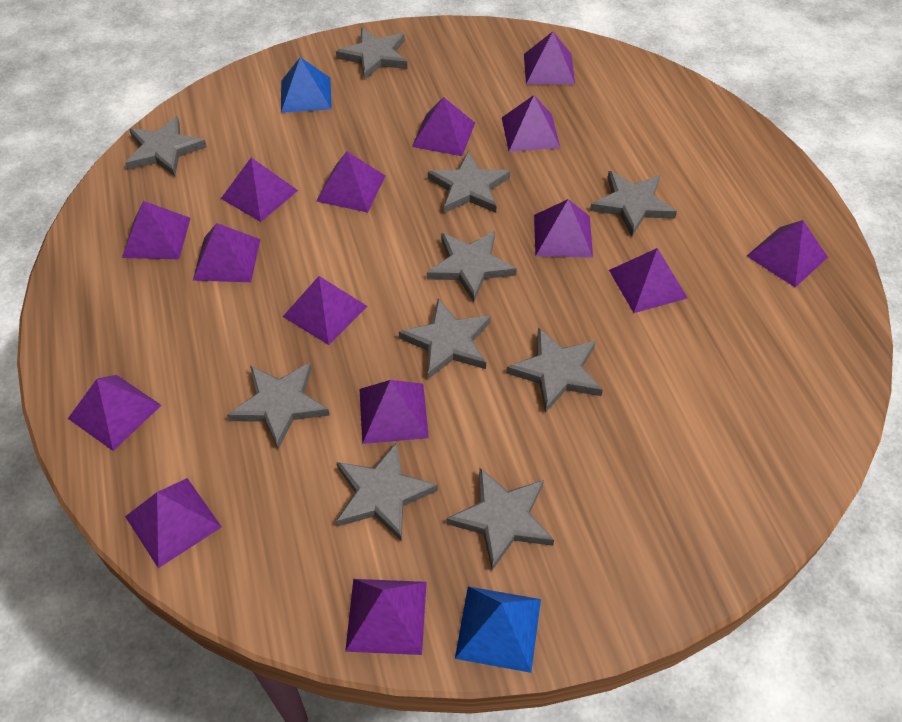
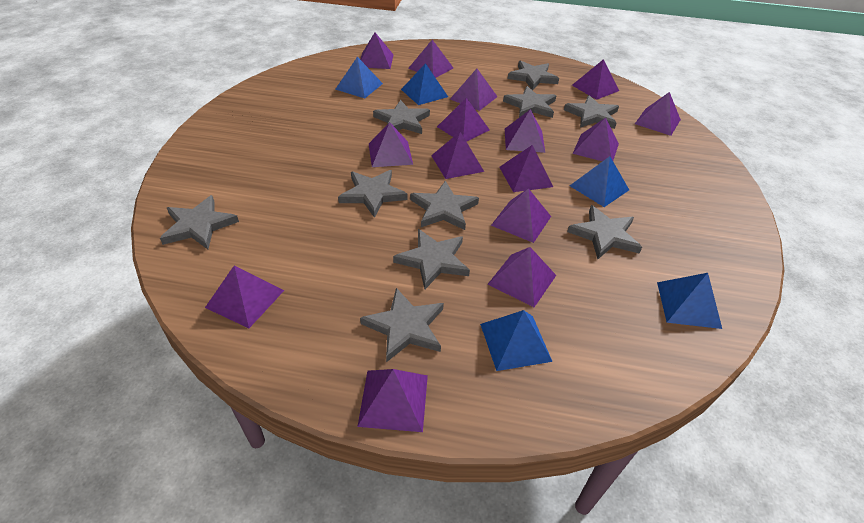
blue pyramid: [281,57,332,113] [455,587,541,673] = 2 -> [335,57,383,98] [401,63,448,105] [480,310,553,371] [570,156,629,207] [657,273,722,329] = 5

